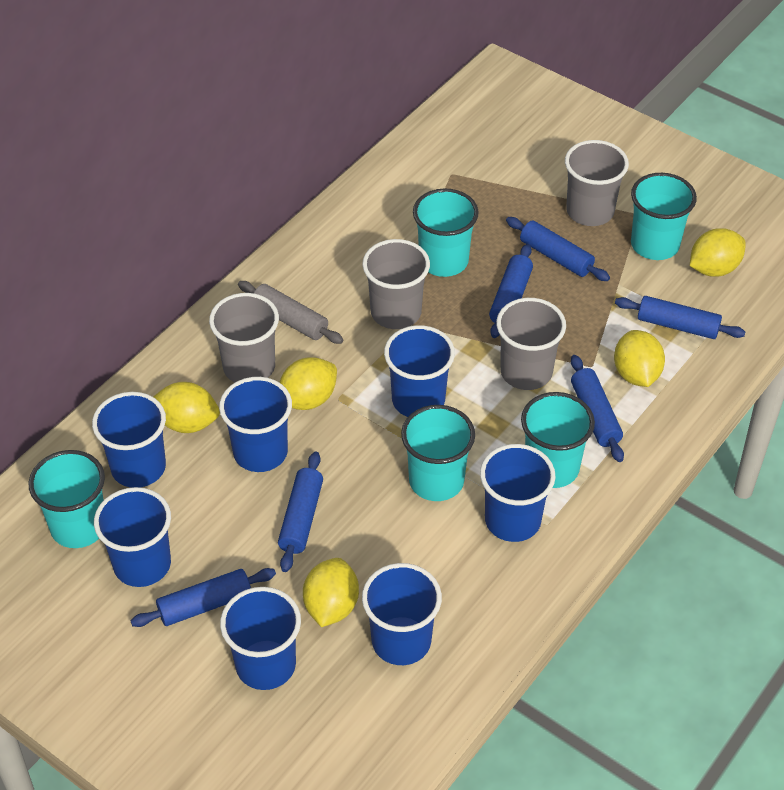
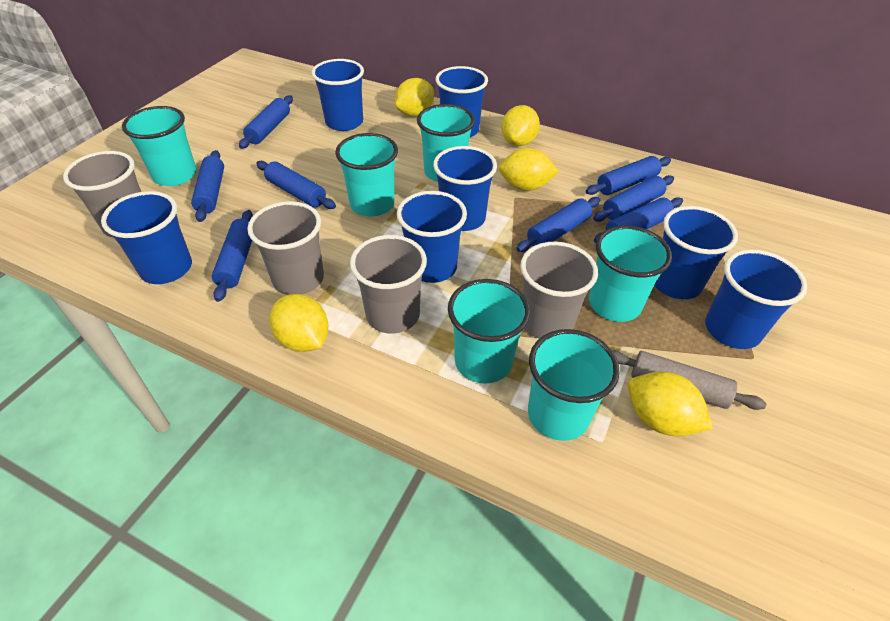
blue rolling pin: [131,568,276,627] [278,452,323,572] [489,244,533,338] [506,217,610,281] [571,355,624,462] [615,296,745,339] = 6 -> [191,150,224,222] [212,210,253,302] [239,95,293,149] [256,161,336,209] [516,197,600,252] [586,156,671,195] [593,175,674,222] [594,197,683,243] = 8
turquoise cup: [29,450,105,548] [401,405,475,501] [413,188,479,277] [521,392,595,488] [631,173,697,260] = 5 -> [122,106,197,186] [335,133,398,216] [417,104,475,182] [448,279,530,384] [528,329,620,441] [589,225,672,322] = 6

